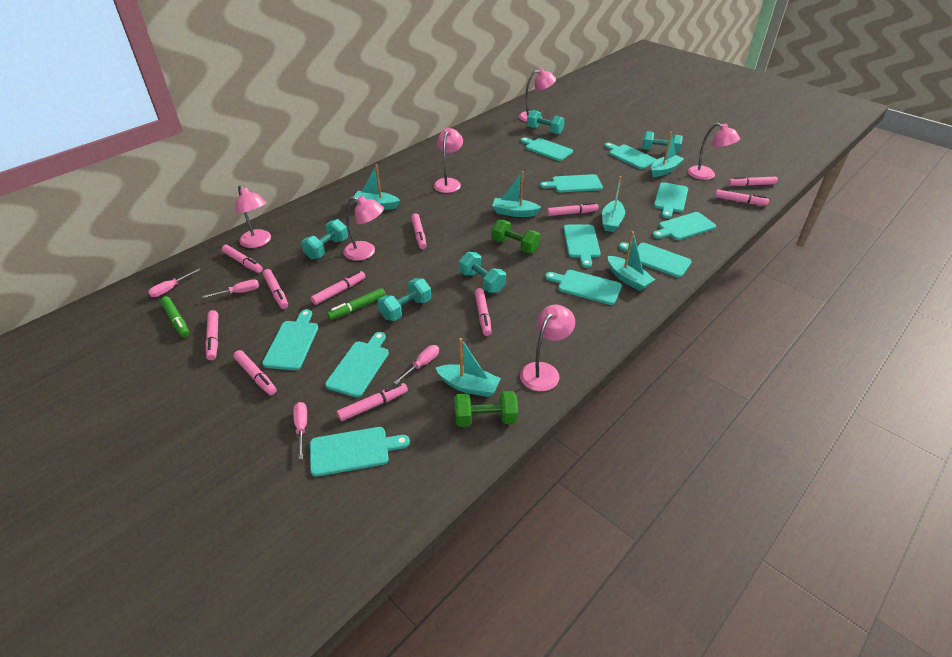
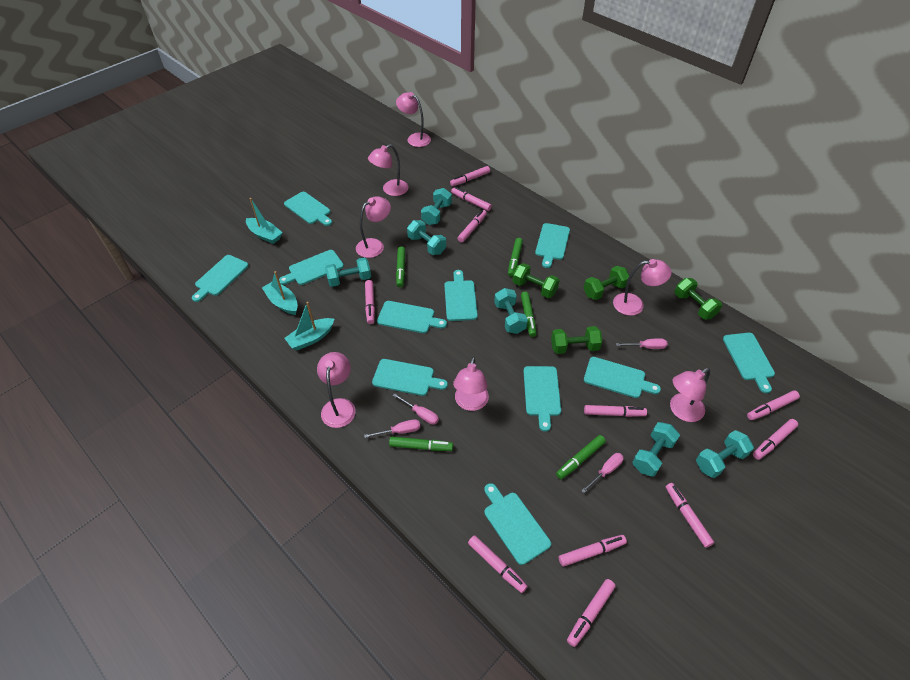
green dumbbell: [454,391,518,427] [492,220,540,253] = 2 -> [512,263,559,298] [551,326,602,354] [583,266,630,300] [674,278,722,319] = 4
green marker: [160,296,189,337] [327,288,386,320] = 2 -> [389,437,453,451] [396,247,405,287] [508,238,523,277] [521,292,537,337] [556,435,606,479] = 5
pink lamp: [236,185,271,248] [343,196,384,261] [433,128,463,193] [519,69,556,122] [520,304,575,391] [688,123,740,180] = 6 -> [317,352,356,428] [356,196,391,258] [368,144,408,196] [396,92,431,147] [453,357,489,411] [613,259,672,316] [670,368,710,422] = 7
turquoise boat: [353,164,400,210] [436,338,501,397] [492,171,541,217] [602,176,625,232] [608,231,655,291] [651,132,684,177] = 6 -> [246,198,283,244] [262,271,298,315] [284,302,334,350] = 3
turquoise dumbbell: [301,219,348,259] [378,278,431,321] [459,252,506,293] [527,110,565,134] [642,131,683,154] = 5 -> [325,257,371,287] [407,220,446,255] [421,188,452,225] [494,288,528,334] [632,422,680,477] [696,430,754,478] = 6

